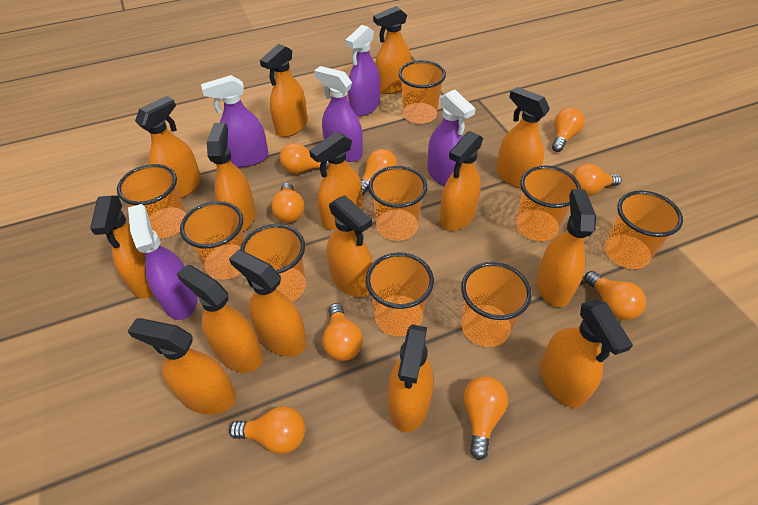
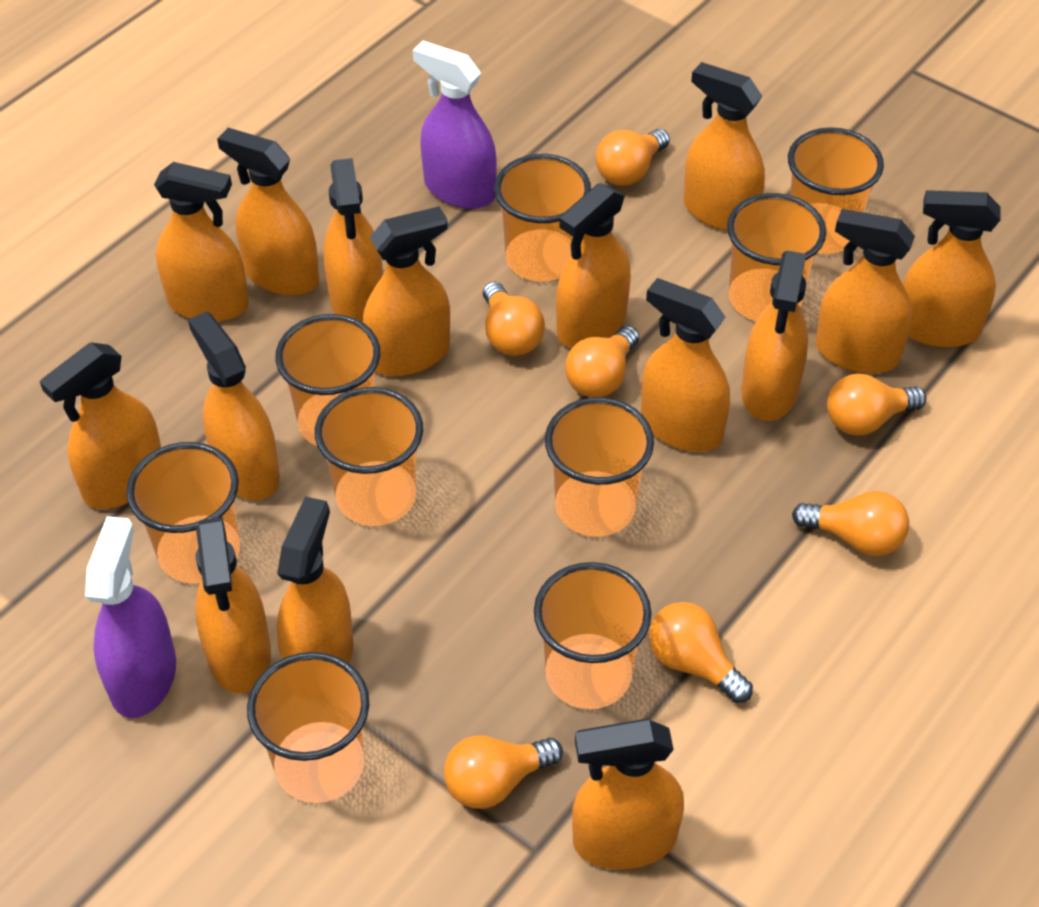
orange light bulb: [229,406,305,454] [271,182,304,223] [280,143,328,174] [322,303,363,361] [361,149,397,195] [463,376,508,460] [552,107,585,152] [572,164,621,196] [584,271,646,320] = 9 -> [444,736,563,809] [483,282,545,356] [565,325,639,397] [596,129,670,186] [649,602,753,703] [792,491,909,556] [827,374,926,436] = 7
purple spray bottle: [128,204,198,320] [201,75,268,167] [314,66,363,162] [345,25,380,117] [427,90,476,186] = 5 -> [85,516,176,718] [413,41,497,209] = 2

